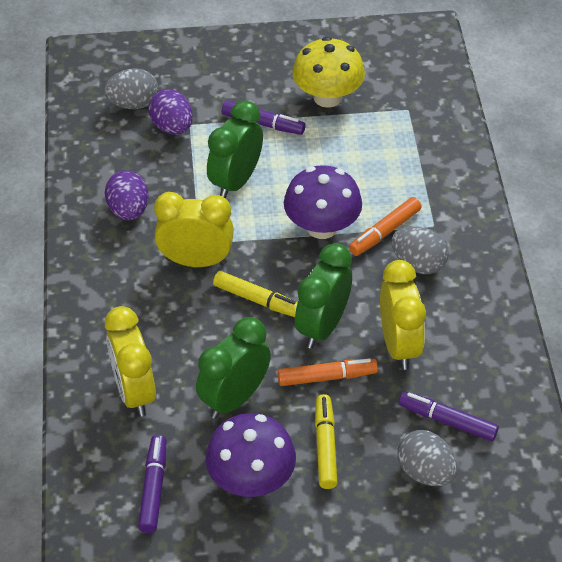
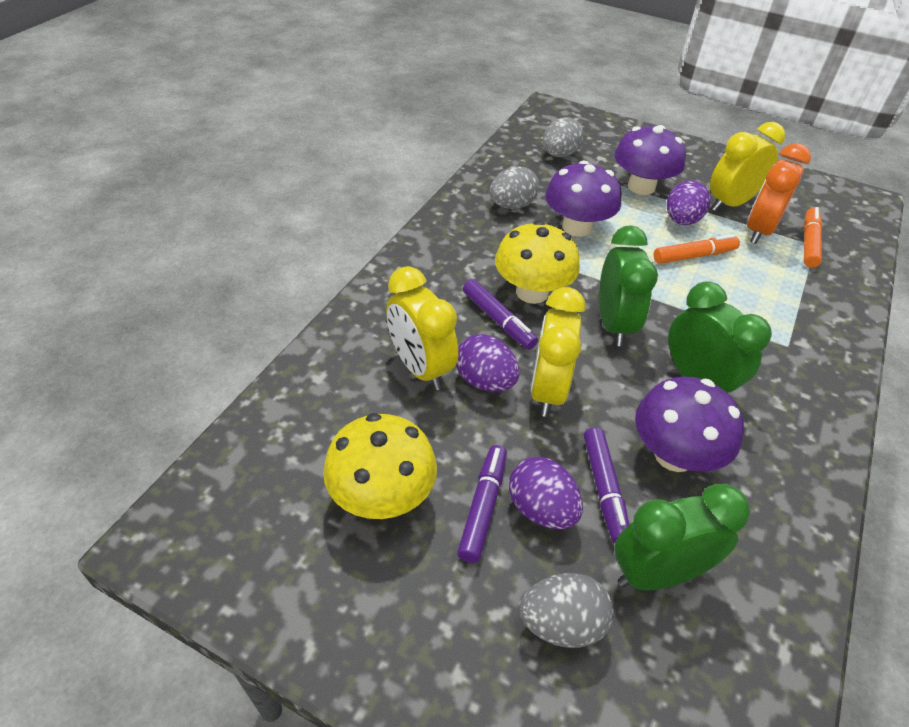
orange clock: none = 0 -> [747,143,811,244] = 1
purple egg: [105,170,149,220] [149,89,193,135] = 2 -> [456,334,520,392] [509,457,583,529] [667,180,710,225] = 3
purple mushroom: [205,413,296,497] [284,165,362,239] = 2 -> [545,161,621,237] [614,125,686,195] [635,377,744,472] = 3
yellow marker: [213,271,297,317] [315,394,338,489] = 2 -> none = 0
yellow mushroom: [292,37,365,108] = 1 -> [323,413,437,519] [495,221,580,304] = 2

